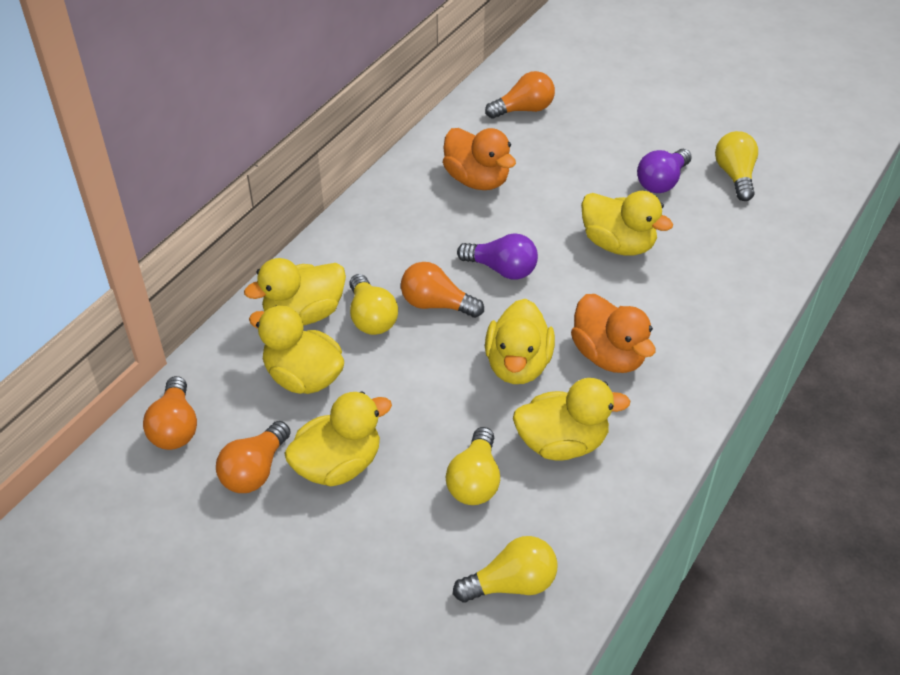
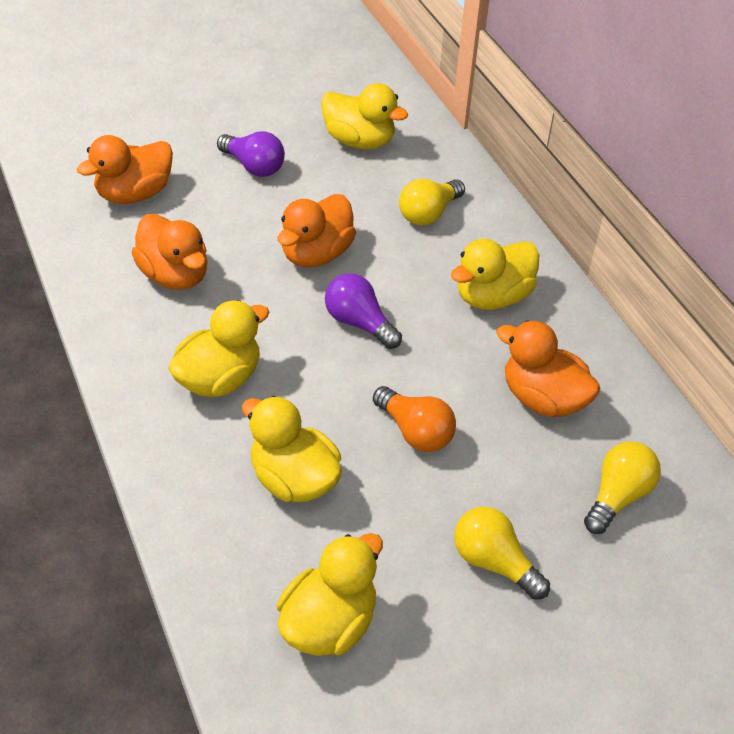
orange duck: [443,128,516,190] [571,294,656,373] = 2 -> [77,135,173,204] [132,214,207,290] [278,194,356,268] [496,320,600,417] = 4
orange light bulb: [143,376,197,450] [216,421,291,493] [401,262,484,318] [485,71,555,119] = 4 -> [373,386,456,452] = 1
yellow duck: [244,258,346,326] [249,305,344,394] [284,392,392,486] [485,299,555,384] [513,378,630,461] [581,191,673,256] = 6 -> [168,300,269,397] [242,396,342,502] [277,533,383,656] [321,83,408,149] [451,239,539,310] = 5
yellow light bulb: [349,274,398,335] [446,427,500,505] [453,536,558,602] [715,131,758,201] = 4 -> [399,179,465,226] [454,506,550,600] [584,441,661,534] = 3

